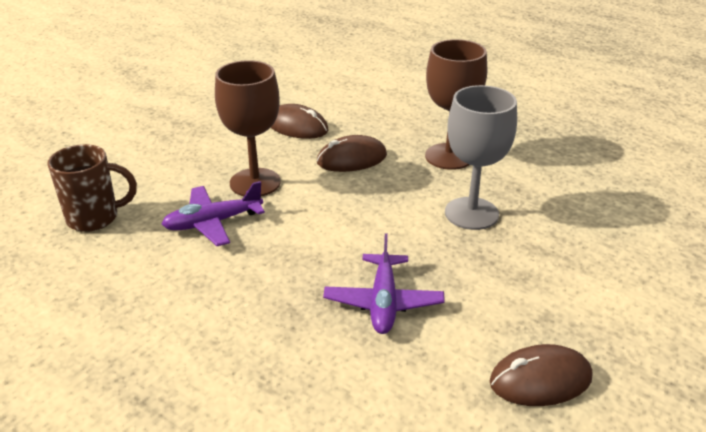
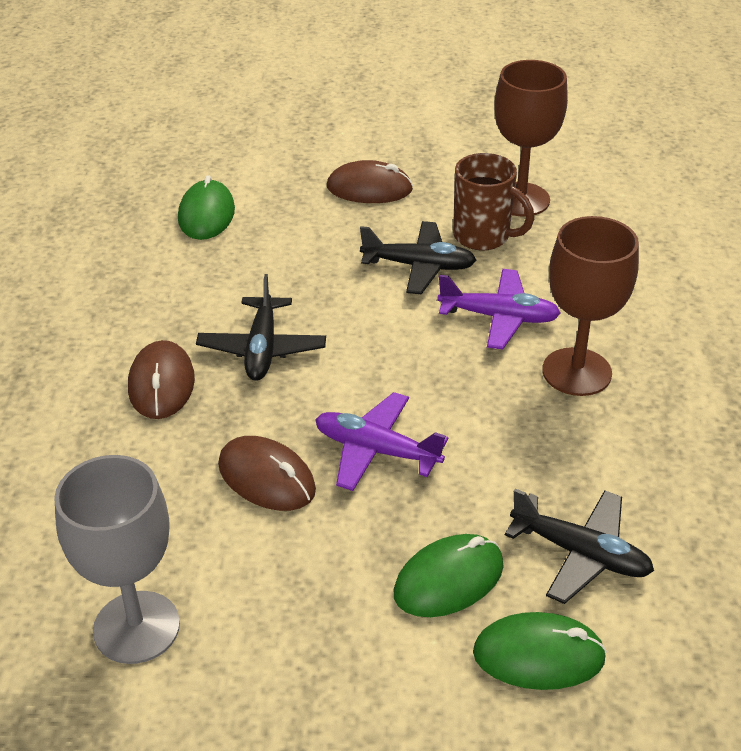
black plane: none = 0 -> [196,274,326,381] [360,221,476,294] [505,489,654,604] = 3
green mouse: none = 0 -> [178,175,235,240] [394,534,504,617] [473,612,607,690] = 3

